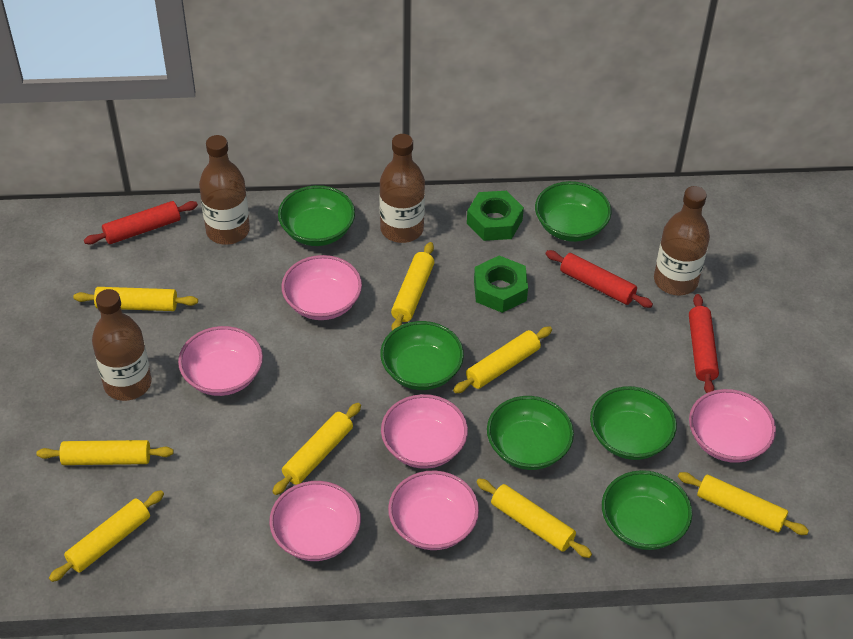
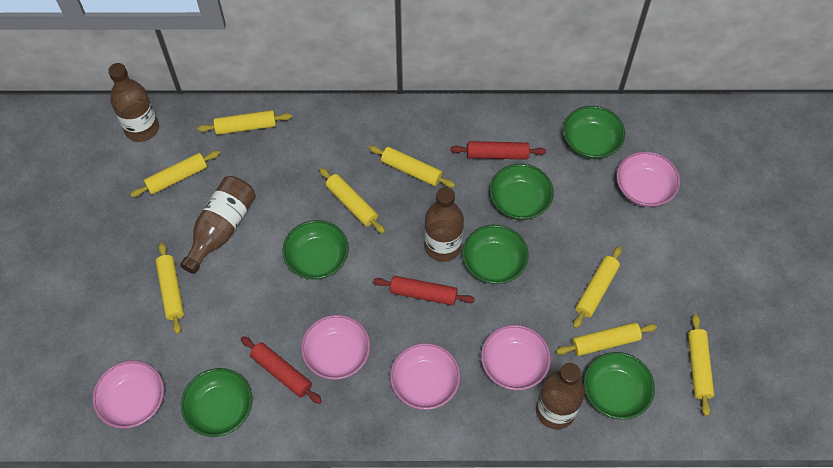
green nut: [467,191,524,241] [474,256,528,313] = 2 -> none = 0
pink bowl: [178,326,263,396] [269,481,361,561] [281,255,362,320] [381,394,468,469] [388,471,479,550] [689,389,776,463] = 6 -> [92,360,164,429] [301,315,371,380] [390,343,461,410] [481,325,551,391] [616,151,680,207] = 5

